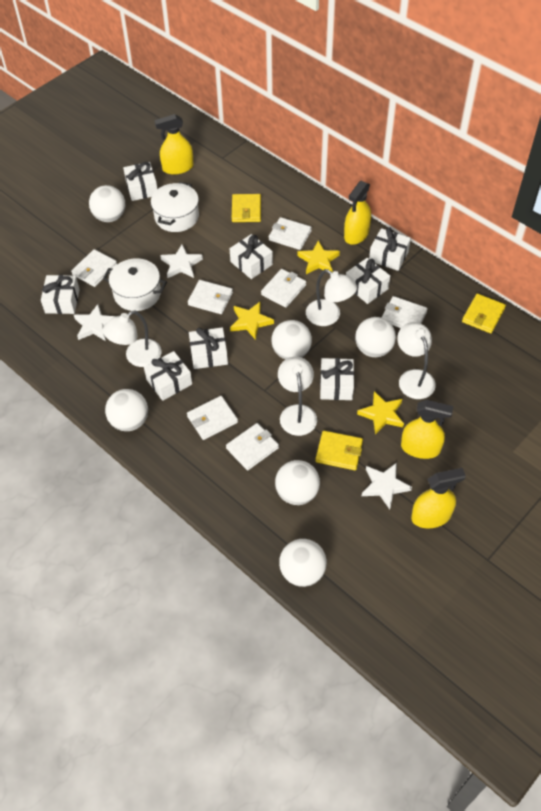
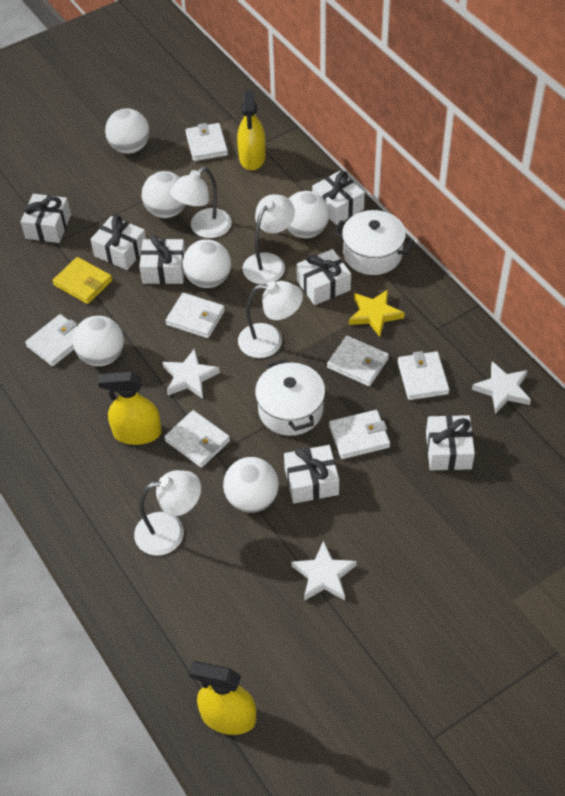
white gift: [41,275,80,314] [123,162,157,201] [144,351,192,401] [189,327,228,369] [230,234,273,279] [320,358,354,400] [346,258,390,304] [369,227,411,271] = 8 -> [21,194,71,243] [90,215,146,270] [139,235,185,284] [284,445,339,503] [296,249,351,305] [312,171,365,225] [426,415,475,470] = 7
yellow spray bottle: [154,114,194,175] [344,181,371,245] [401,400,453,459] [411,468,466,529] = 4 -> [98,372,161,445] [189,661,256,735] [237,90,266,170] = 3
yellow star: [230,302,274,340] [297,241,340,274] [357,391,404,435] = 3 -> [349,289,405,337] = 1
yellow wallet: [232,194,261,222] [315,431,363,470] [462,294,506,333] = 3 -> [52,257,112,304] = 1

